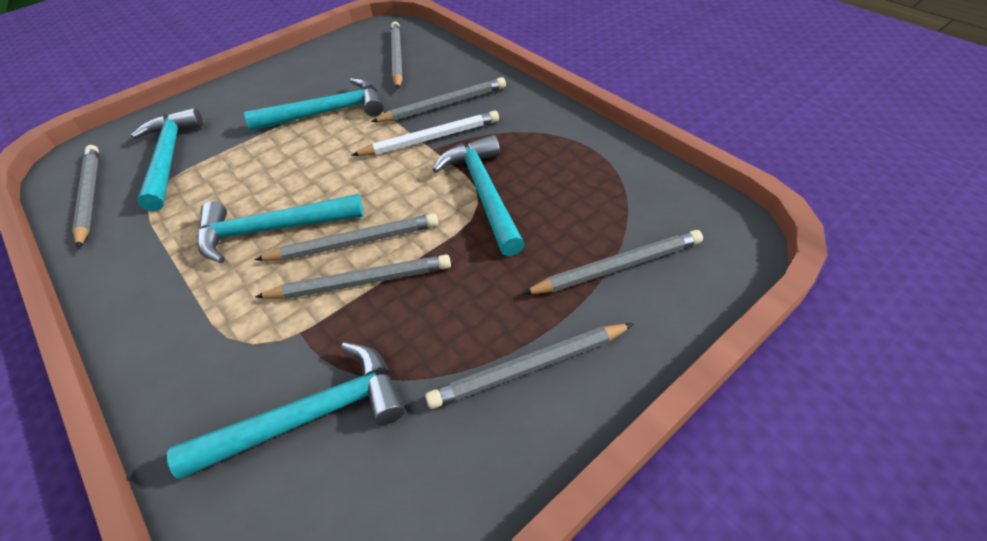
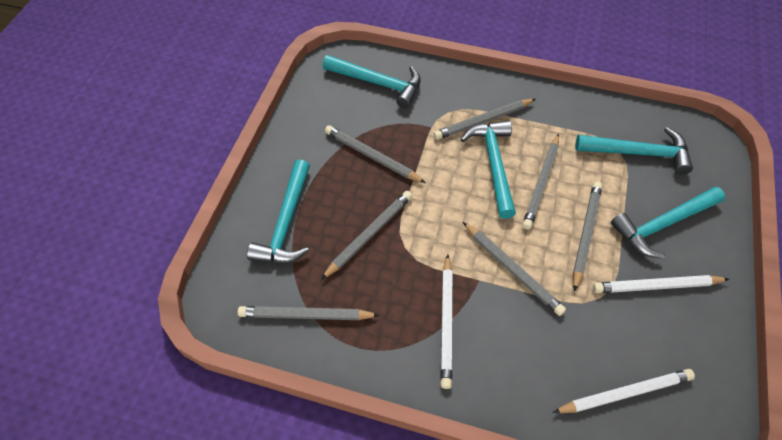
white pencil: [351,110,499,156] = 1 -> [440,254,453,389] [552,369,695,413] [593,275,729,293] = 3

